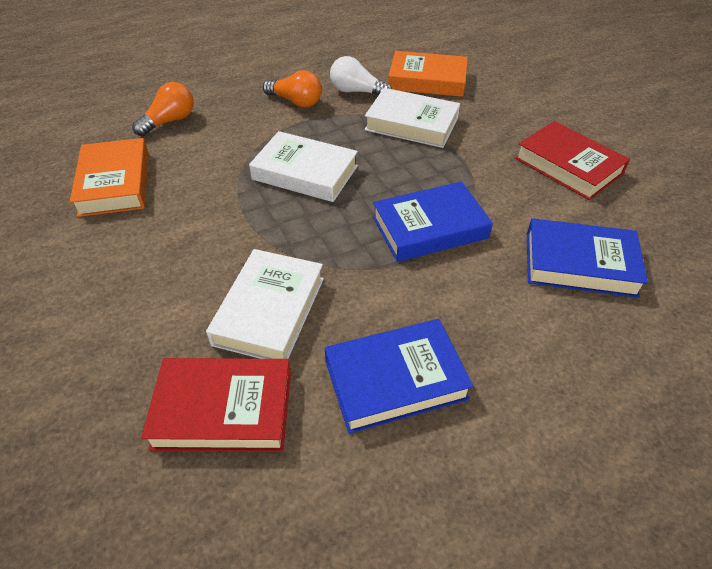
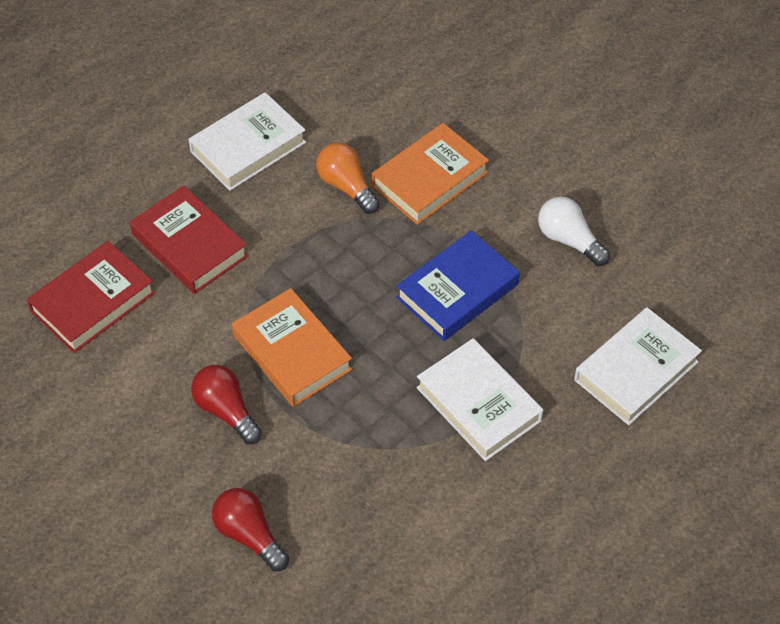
blue book: [325,319,473,434] [373,182,493,262] [527,218,648,298] = 3 -> [396,230,520,341] = 1
orange light bulb: [132,82,194,137] [263,70,322,107] = 2 -> [316,143,380,214] = 1
red light bulb: none = 0 -> [191,365,262,444] [212,488,289,571] = 2

